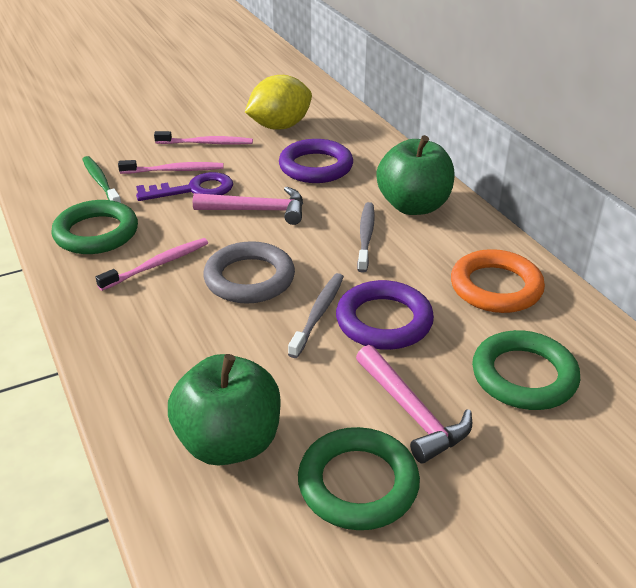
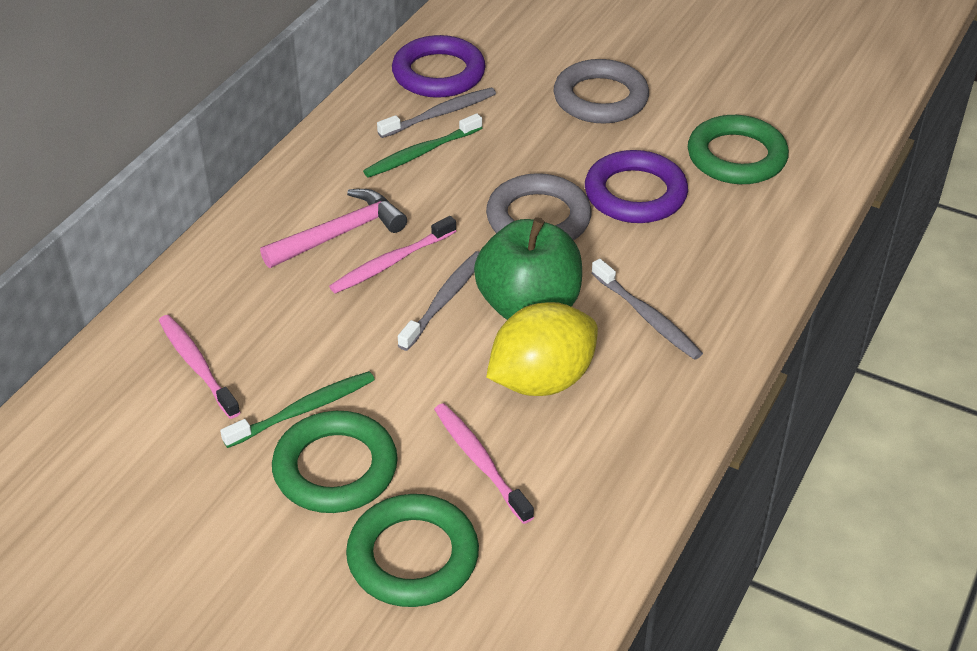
green apple: [168,354,281,465] [377,135,455,215] = 2 -> [474,217,582,320] = 1
green toothbrush: [82,156,121,203] = 1 -> [220,371,375,448] [363,113,482,178] = 2
grey ring: [203,241,295,304] = 1 -> [486,173,592,240] [554,59,649,124] = 2
grey toothbrush: [288,273,344,358] [357,202,375,273] = 2 -> [377,88,496,138] [398,251,479,351] [591,259,703,360] = 3
orange ring: [451,249,545,313] = 1 -> none = 0
pink hammer: [193,187,303,225] [356,345,472,463] = 2 -> [260,189,407,268] = 1
purple key: [136,172,233,201] = 1 -> none = 0

